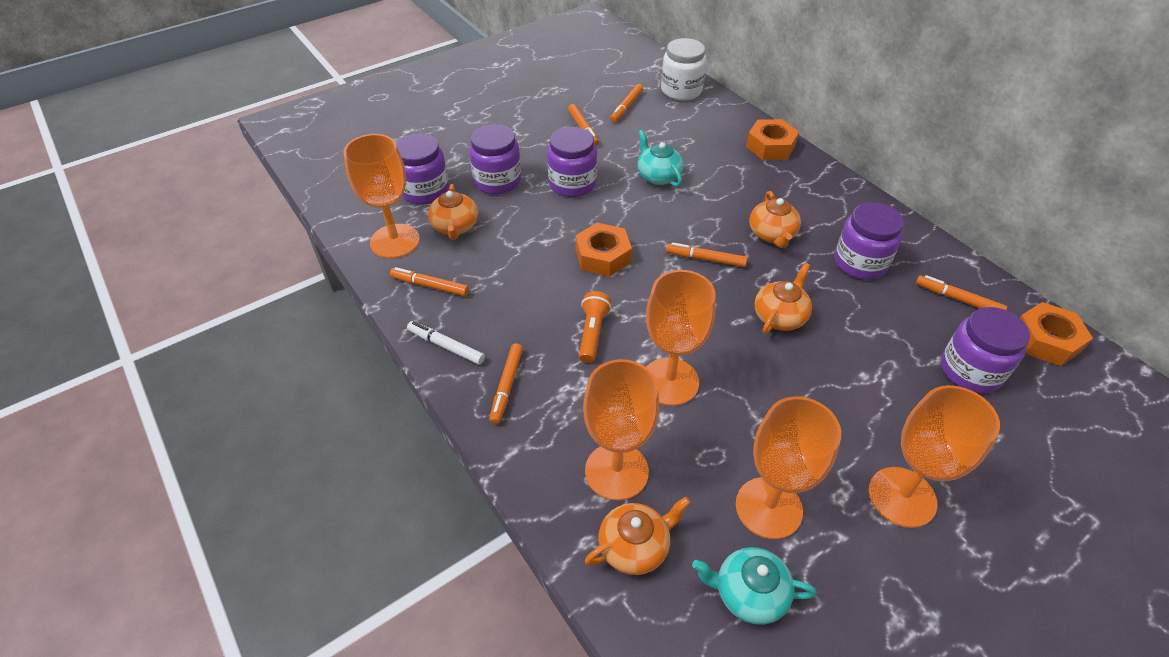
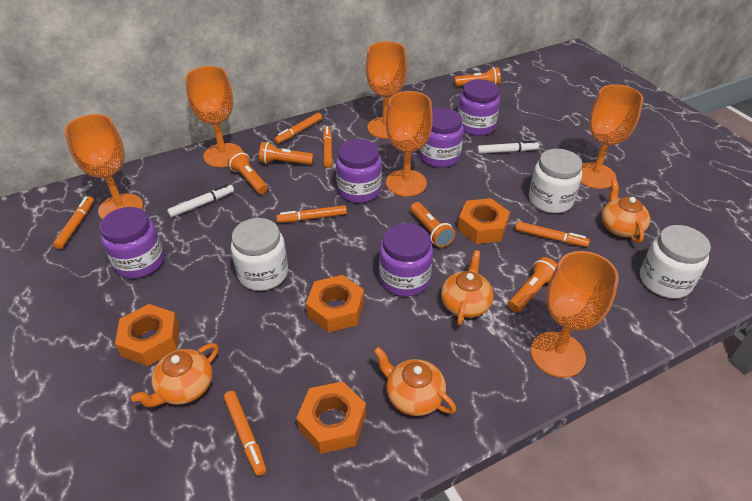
orange flashlight: [579,291,611,363] = 1 -> [227,150,268,194] [259,142,314,165] [410,202,455,248] [454,67,501,87] [508,257,558,312] = 5
orange goblet: [344,134,420,258] [583,359,659,501] [646,270,716,406] [736,396,841,539] [869,385,1000,528] = 5 -> [65,114,143,219] [185,66,242,167] [366,41,407,139] [386,91,433,197] [531,251,619,378] [580,84,643,189] = 6
orange nut: [575,223,632,277] [746,119,799,160] [1020,302,1093,366] = 3 -> [115,304,179,366] [296,381,366,454] [306,275,364,333] [457,198,510,244] = 4
turquoise teapot: [637,129,684,187] [692,547,816,625] = 2 -> none = 0
white jar: [661,38,707,101] = 1 -> [231,218,288,291] [529,149,582,213] [640,225,711,299] = 3
white marker: [407,321,485,365] = 1 -> [167,184,234,217] [477,141,539,154] = 2

